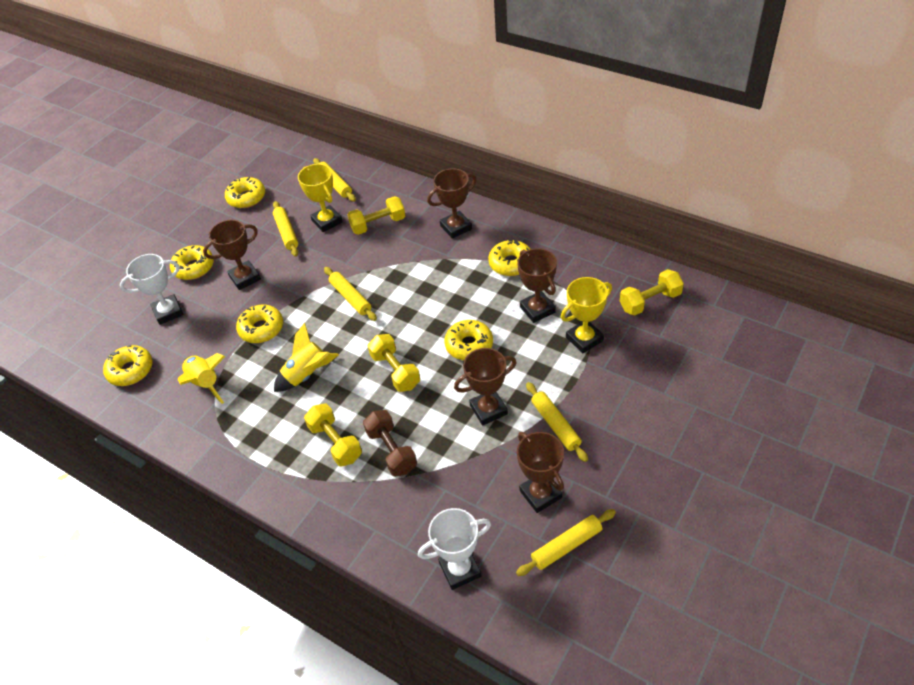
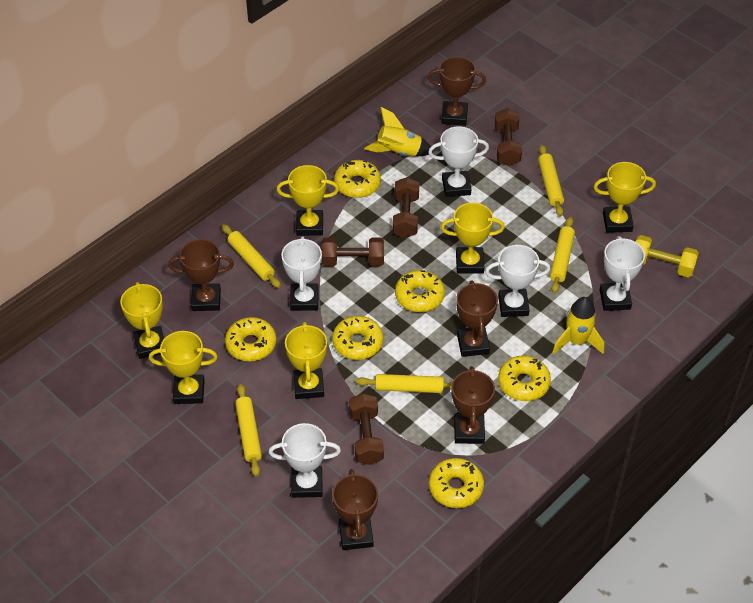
brown dumbbell: [363,410,417,476] = 1 -> [322,237,384,267] [349,393,384,465] [392,177,419,238] [495,108,522,166] = 4
white trophy: [120,254,183,325] [418,508,491,590] = 2 -> [269,423,341,498] [281,236,322,311] [428,126,489,197] [485,245,550,317] [600,236,645,311] = 5
yellow dumbbell: [304,404,362,466] [347,196,405,235] [368,334,420,392] [620,269,684,316] = 4 -> [636,235,699,278] = 1
yellow trophy: [298,164,343,232] [561,277,612,353] = 2 -> [120,282,164,359] [149,331,218,404] [277,165,339,236] [285,322,327,399] [441,202,505,274] [594,162,656,233] = 6

